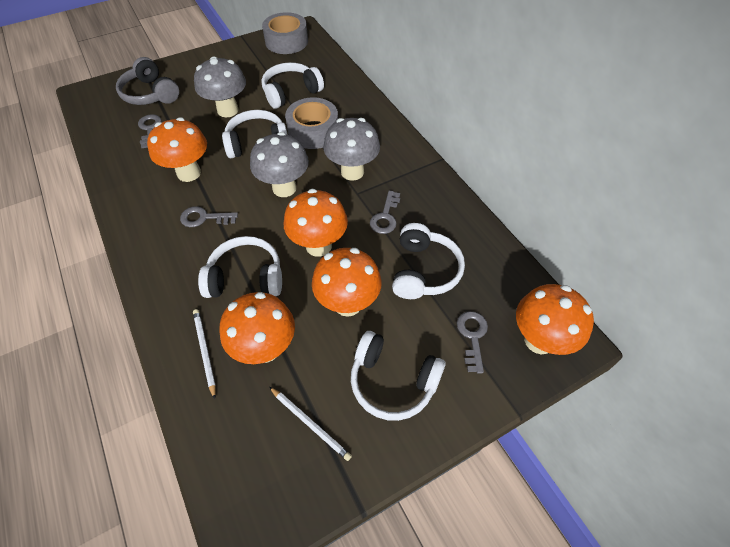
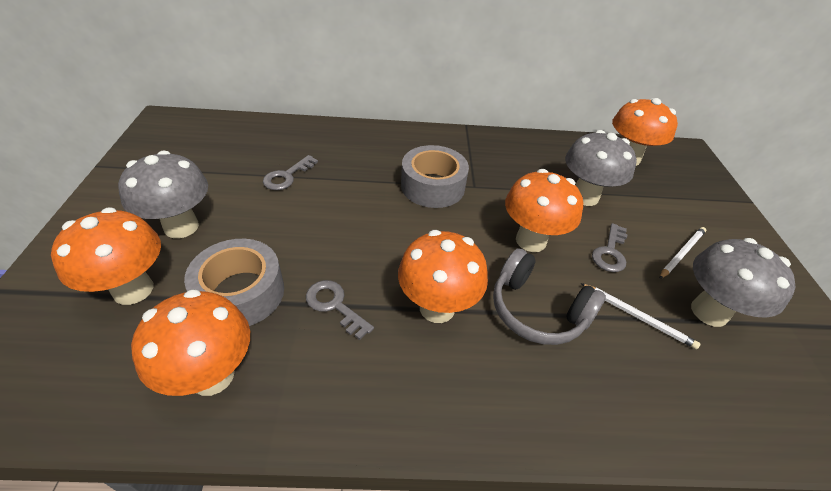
grey key: [138,114,161,148] [180,206,238,227] [370,190,400,234] [457,311,488,374] = 4 -> [263,155,318,190] [306,280,374,340] [592,223,628,272] = 3
white headphones: [198,236,282,298] [222,110,288,158] [261,62,324,109] [351,331,446,421] [392,223,465,299] = 5 -> none = 0

